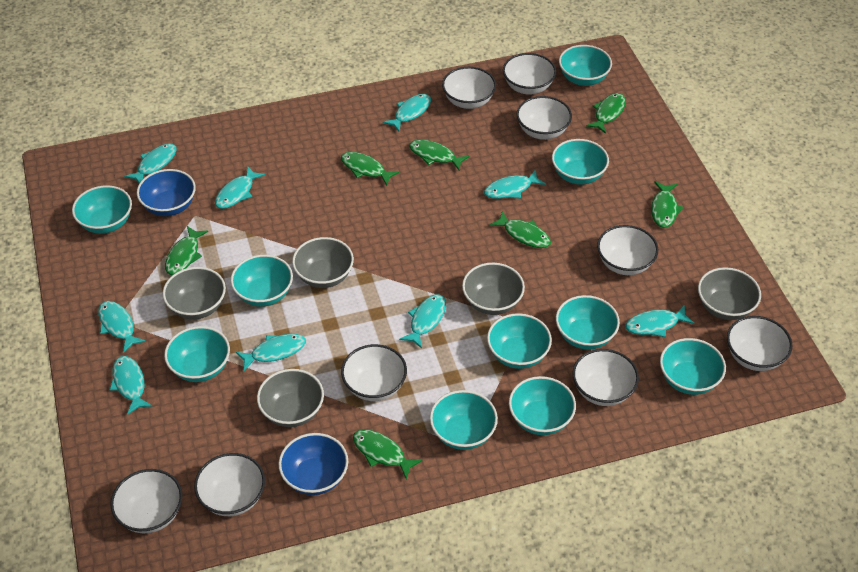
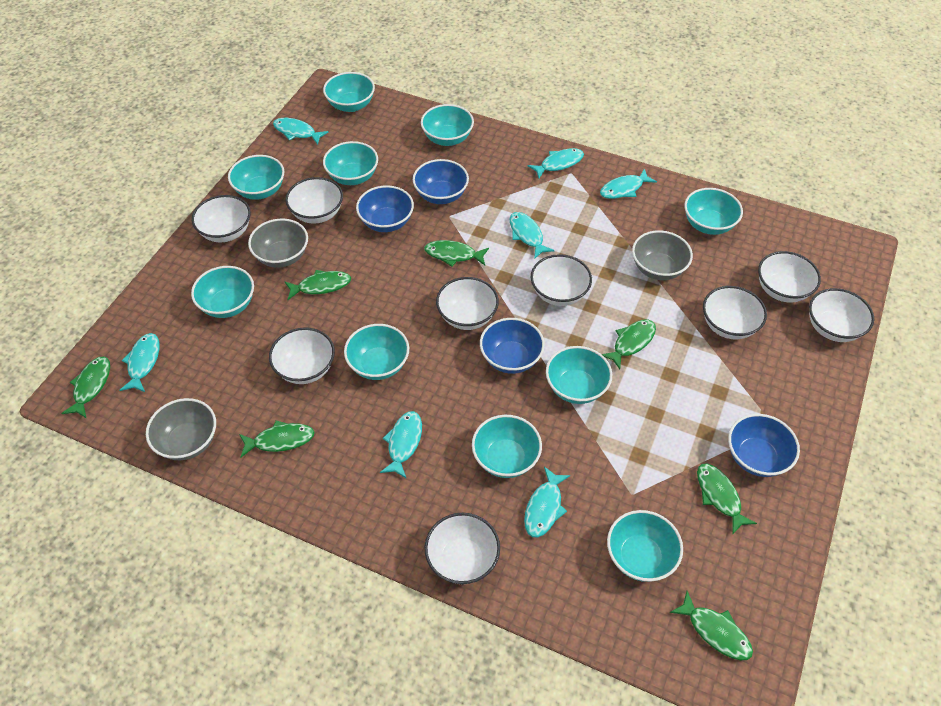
blue bowl: [137,169,196,216] [279,433,348,495] = 2 -> [356,185,414,232] [413,159,469,204] [480,318,545,374] [728,414,800,477] = 4
grey bowl: [163,267,226,319] [257,369,324,427] [292,237,354,288] [462,263,525,315] [698,267,761,320] = 5 -> [146,398,216,460] [248,219,308,268] [632,230,693,280] = 3
turquoise fish: [98,301,146,353] [110,356,152,415] [124,143,177,184] [215,166,265,209] [236,334,306,371] [383,94,431,131] [399,294,446,349] [484,169,546,199] [625,305,694,337] = 9 -> [119,333,160,392] [273,118,328,145] [380,411,422,479] [510,212,554,259] [524,467,570,538] [528,148,584,178] [600,169,657,199] = 7

